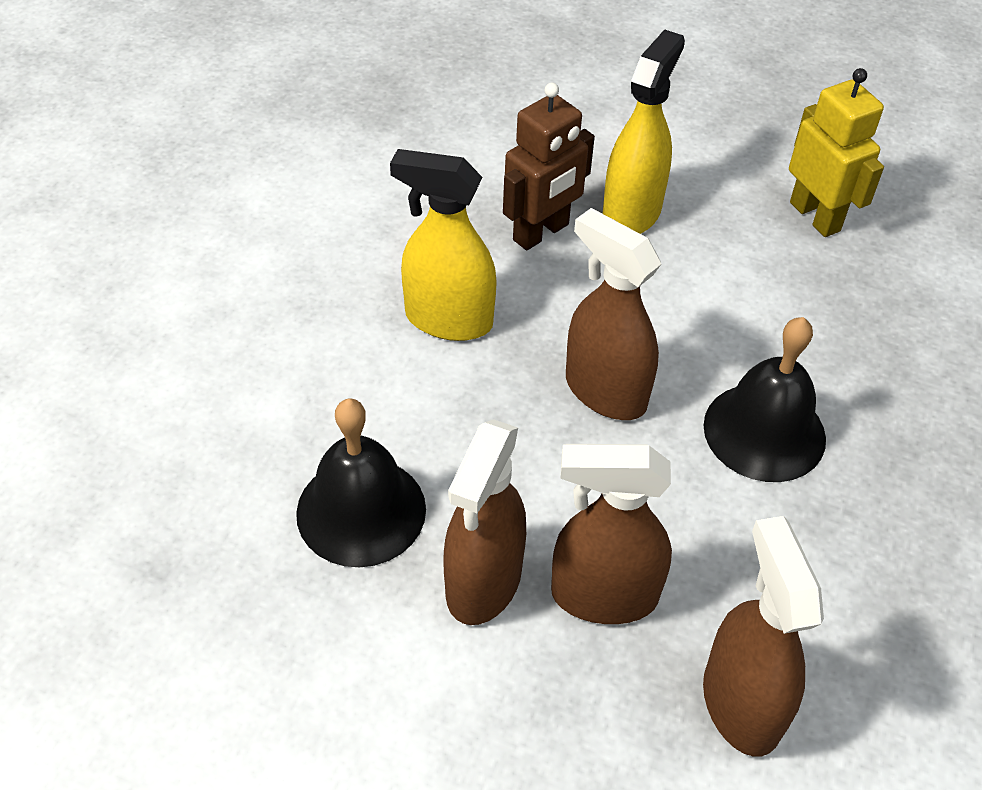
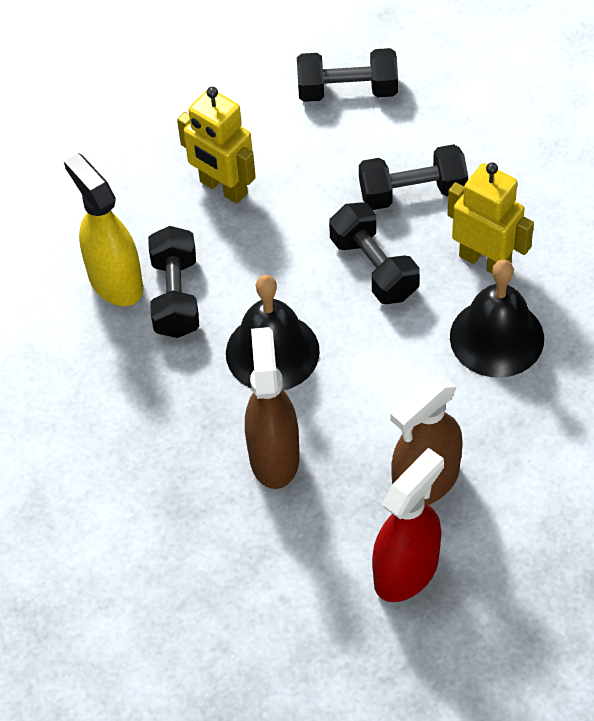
black dumbbell: none = 0 -> [148,226,199,338] [297,48,398,102] [329,202,420,304] [359,144,468,210] = 4
brown robot: [503,83,595,250] = 1 -> none = 0
brown spray bottle: [443,419,526,625] [551,444,672,624] [566,208,661,420] [703,516,824,757] = 4 -> [245,327,300,489] [390,375,462,505] = 2
red spray bottle: none = 0 -> [372,448,444,602] = 1
yellow robot: [789,68,884,237] = 1 -> [177,87,256,204] [447,162,534,274] = 2
yellow spray bottle: [390,149,497,341] [603,29,685,234] = 2 -> [64,153,143,306] = 1

